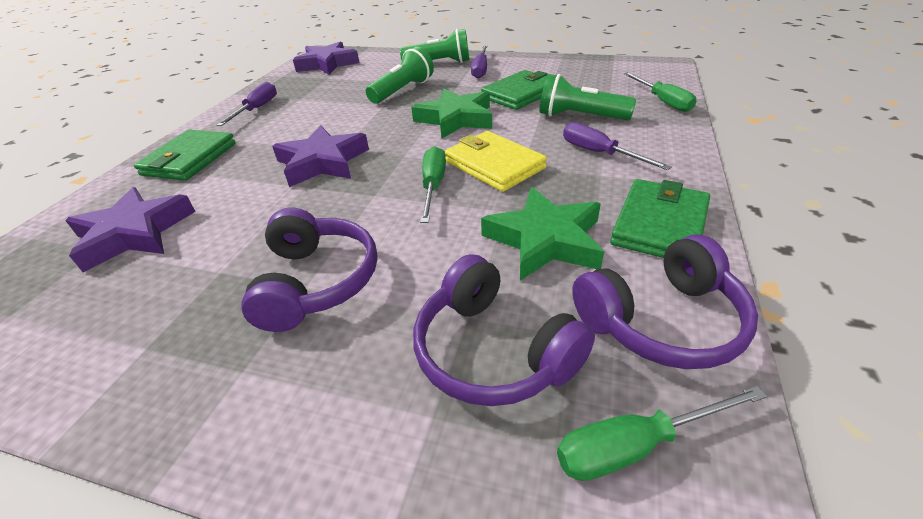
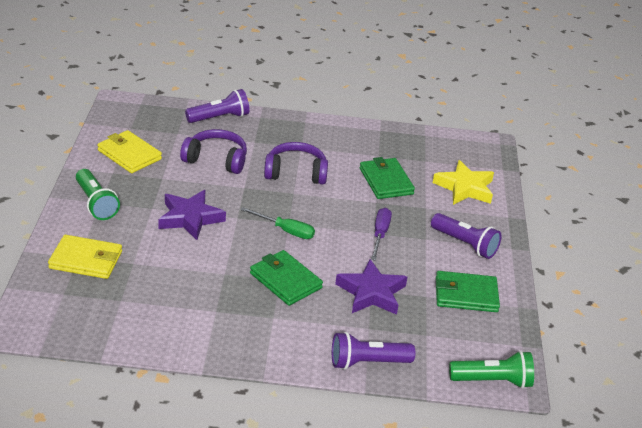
green flashlight: [366,47,434,104] [400,29,470,63] [539,74,636,120] = 3 -> [76,169,120,220] [449,351,534,389] = 2
green screwdriver: [420,146,446,223] [557,386,767,481] [623,72,697,112] = 3 -> [241,207,315,239] = 1
green star: [411,89,492,139] [481,187,604,281] = 2 -> none = 0
purple flashlight: none = 0 -> [185,89,249,123] [332,332,415,370] [431,213,502,259] = 3
purple headphones: [241,208,377,332] [413,254,595,406] [572,234,758,369] = 3 -> [180,129,247,174] [264,142,328,184] = 2
purple screwdriver: [217,82,277,126] [471,45,487,79] [563,122,672,170] = 3 -> [371,208,392,261] = 1
purple star: [65,187,196,272] [272,125,369,187] [293,41,359,75] = 3 -> [158,190,226,240] [335,259,407,315] = 2
yellow star: none = 0 -> [433,160,494,205] = 1
yellow wallet: [445,131,547,192] = 1 -> [48,235,122,279] [97,130,162,173] = 2

